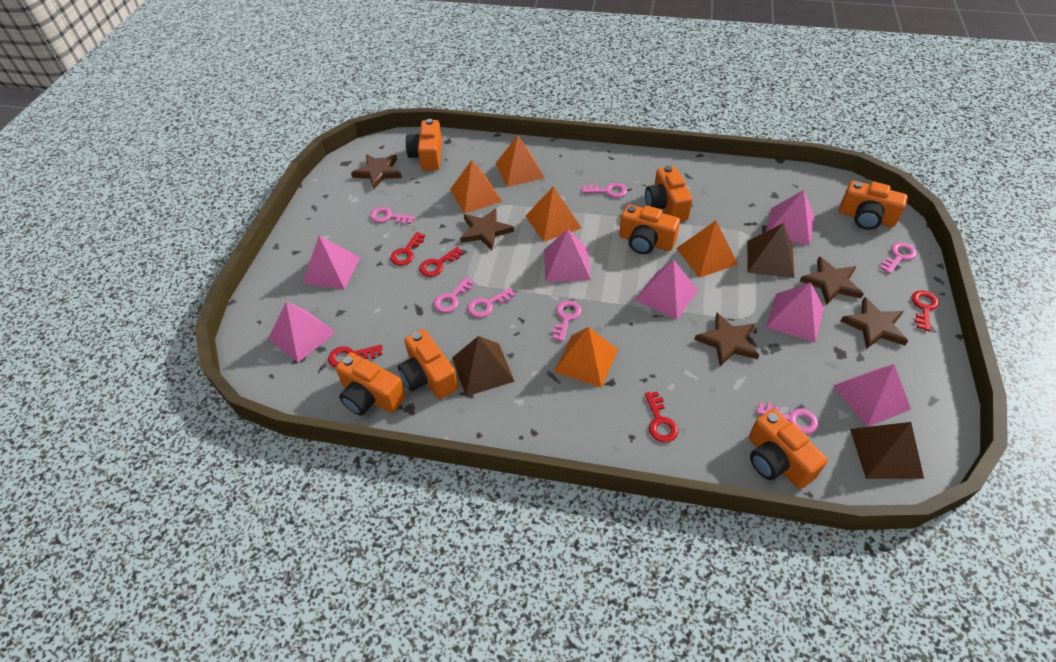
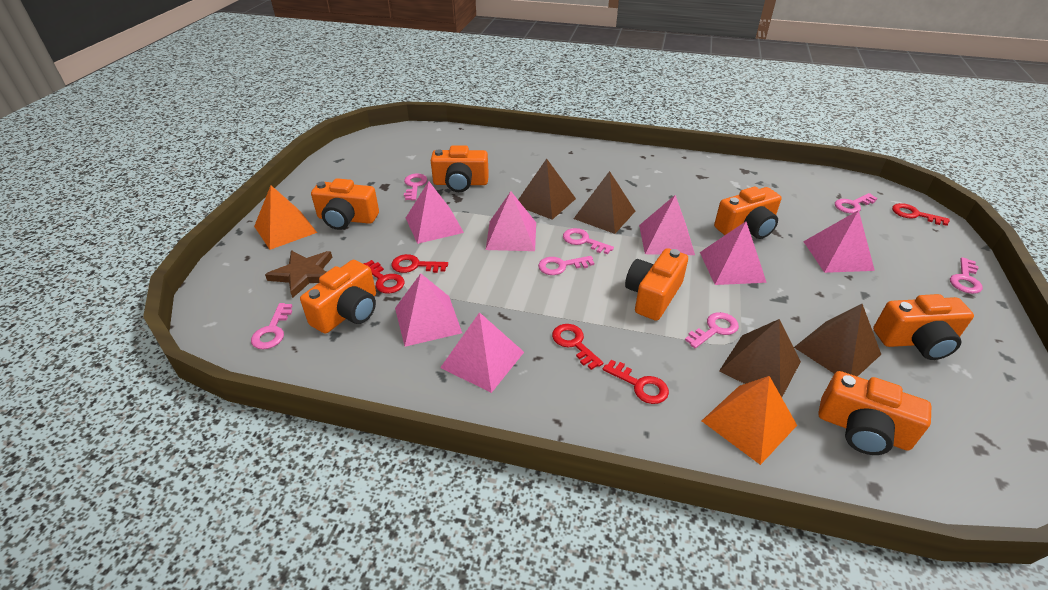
brown pyramid: [452,336,515,396] [747,223,794,278] [850,422,924,479] = 3 -> [518,159,576,220] [574,171,635,234] [719,319,801,397] [794,304,881,377] = 4
brown star: [351,154,402,189] [460,208,514,250] [694,313,759,366] [800,257,864,305] [841,297,908,349] = 5 -> [265,250,332,298] = 1
orange pyramid: [450,160,502,214] [495,135,544,187] [526,186,581,242] [554,327,618,388] [676,221,738,278] = 5 -> [254,185,317,250] [702,376,797,465] = 2

